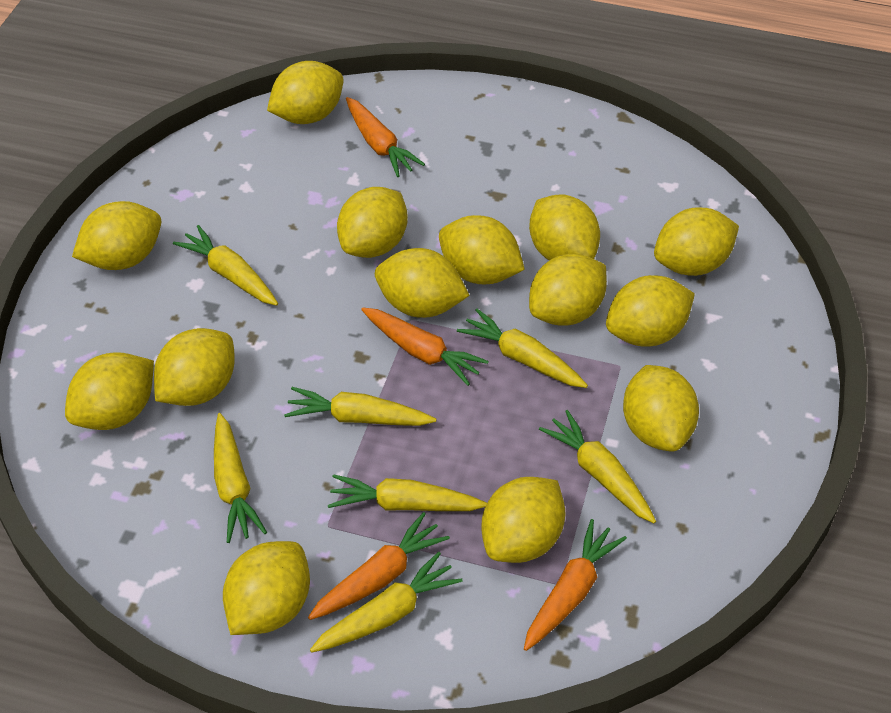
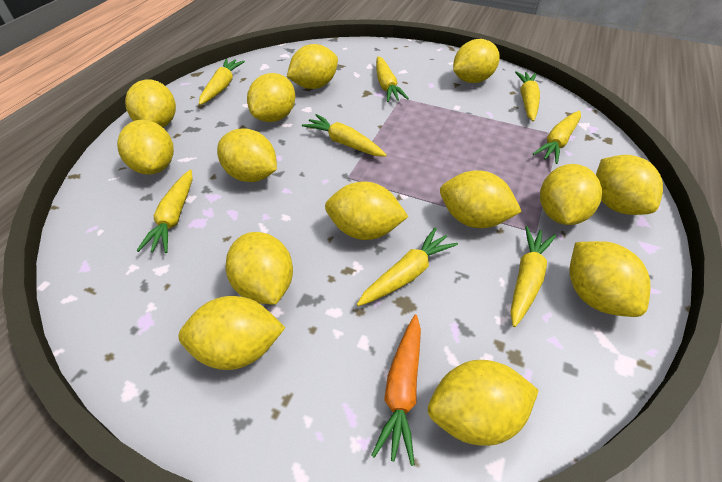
orange carrot: [308,512,450,620] [346,97,425,177] [361,308,489,386] [524,519,627,651] = 4 -> [371,315,421,466] = 1
yellow carrot: [173,225,278,306] [214,413,267,543] [284,387,436,426] [310,552,463,653] [328,474,487,511] [457,309,588,388] [539,410,656,523] = 7 -> [136,170,192,253] [199,59,245,105] [302,114,387,157] [357,227,458,306] [376,56,409,102] [511,226,556,327] [515,71,540,121] [533,111,581,164] = 8

